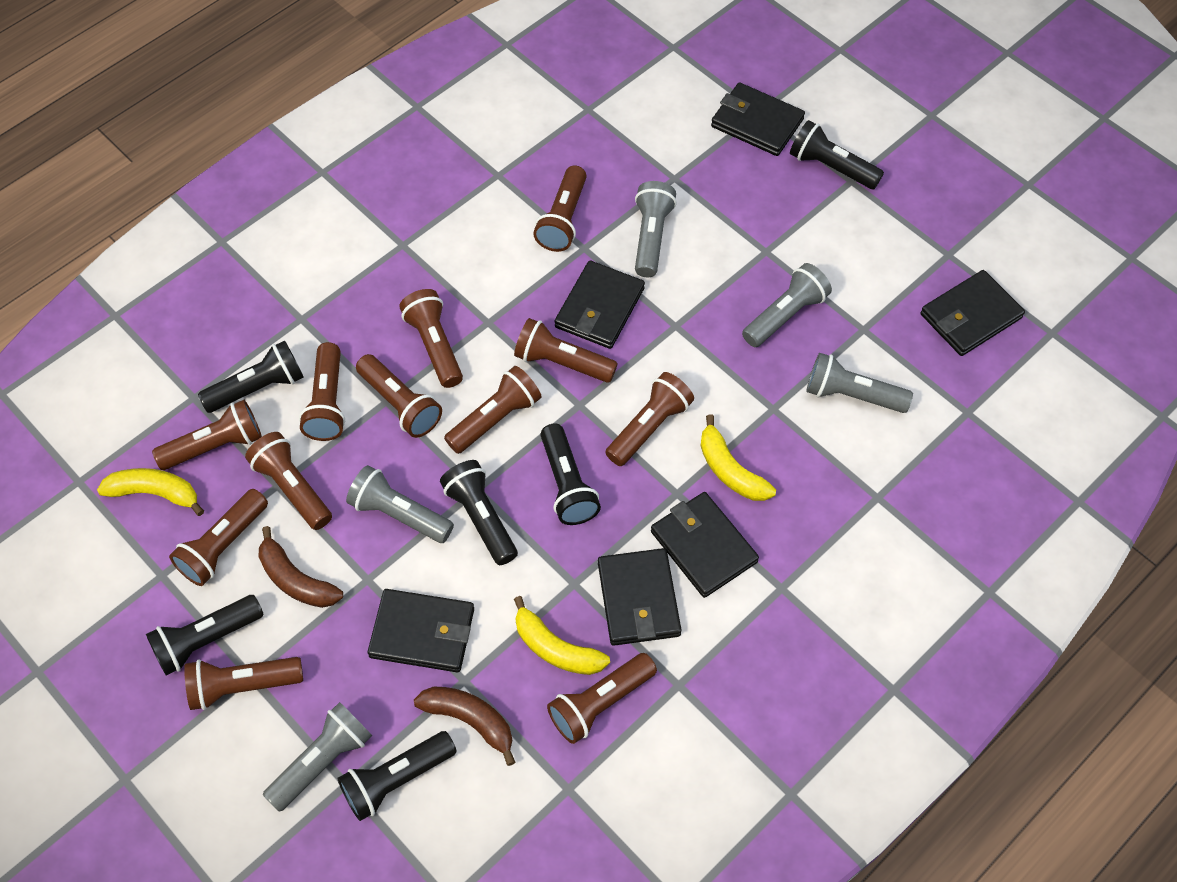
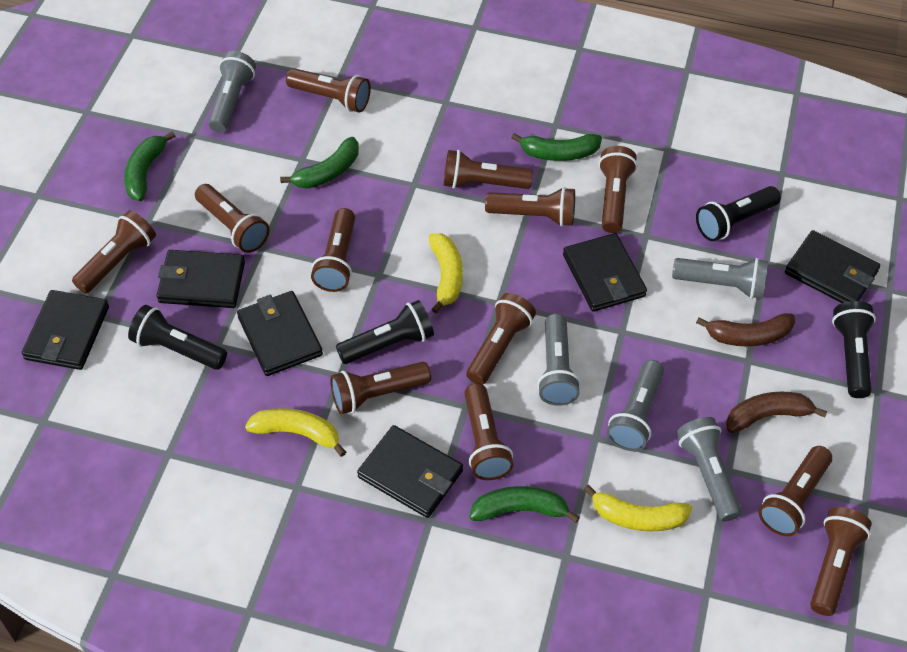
black flashlight: [146,595,264,675] [198,341,304,413] [337,731,457,821] [440,460,518,565] [540,424,601,525] [790,120,884,189] = 6 -> [128,305,227,370] [336,300,434,364] [696,186,781,241] [832,301,876,398] = 4
green banana: none = 0 -> [125,132,175,201] [280,137,359,189] [469,486,580,523] [511,133,602,161] = 4

